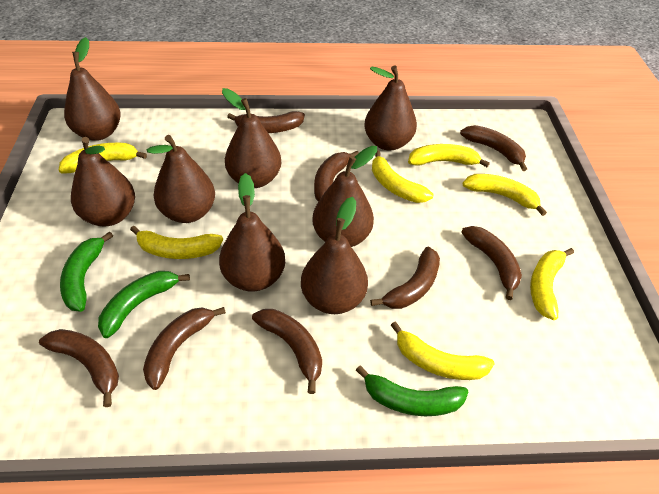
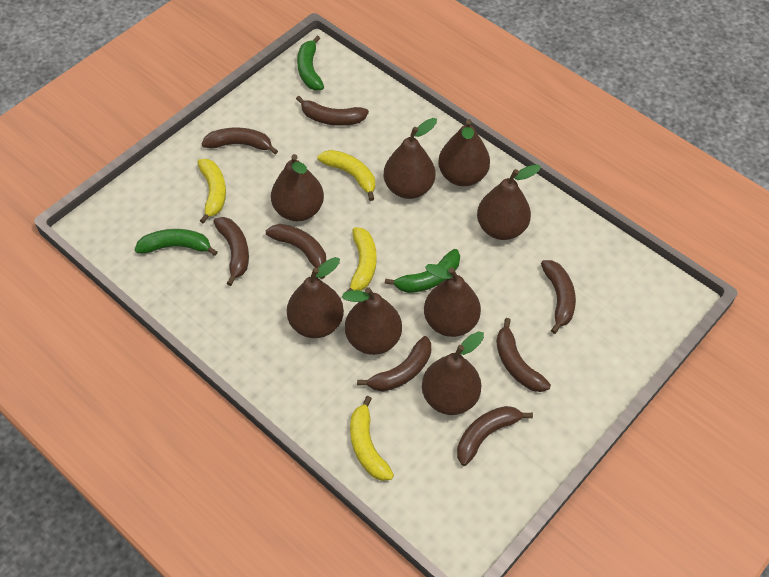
yellow banana: [59,143,147,173] [130,226,223,259] [372,150,433,203] [391,321,494,380] [408,144,490,167] [463,174,547,216] [530,248,574,320] = 7 -> [197,159,226,223] [318,150,375,201] [346,227,377,292] [350,396,394,481] = 4

